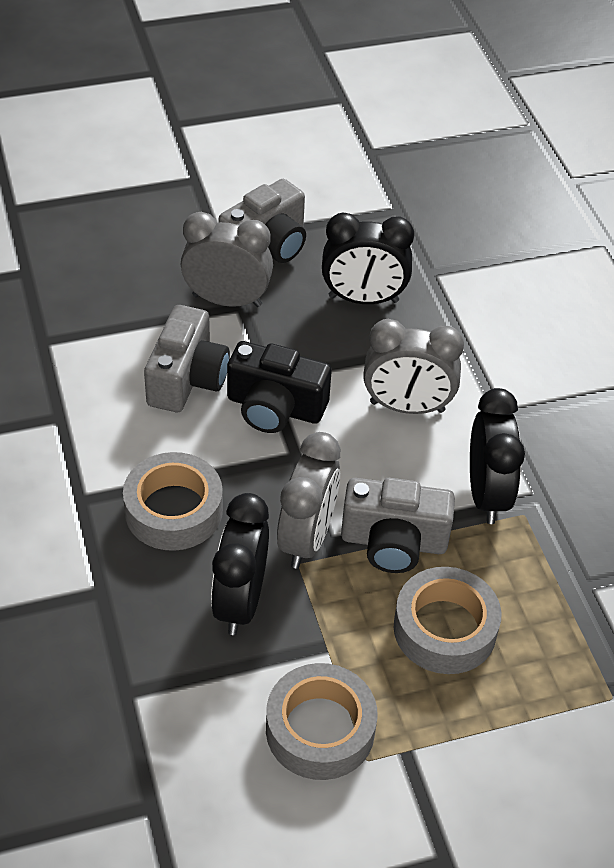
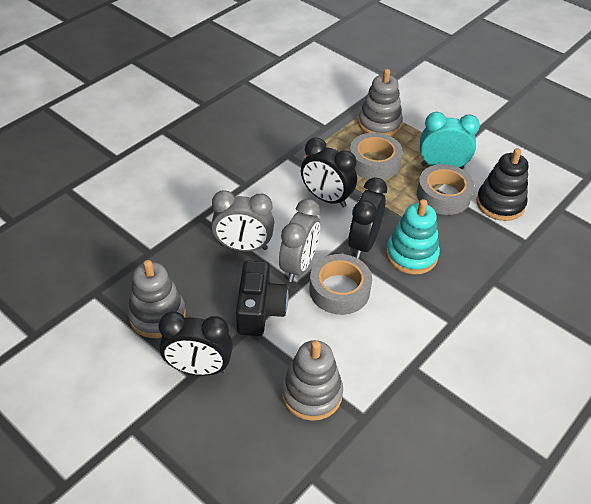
black stacking toy: none = 0 -> [476,148,528,221] = 1
grey camera: [144,305,230,412] [219,179,306,263] [341,478,455,573] = 3 -> none = 0
grey clock: [181,212,273,307] [277,432,340,569] [363,319,464,414] = 3 -> [211,190,274,251] [279,199,320,282] = 2
grey stacking toy: none = 0 -> [128,260,186,338] [282,340,343,421] [358,69,403,136] = 3
turquoise clock: none = 0 -> [420,112,480,169] = 1
turquoise stacking toy: none = 0 -> [386,199,440,275] = 1

